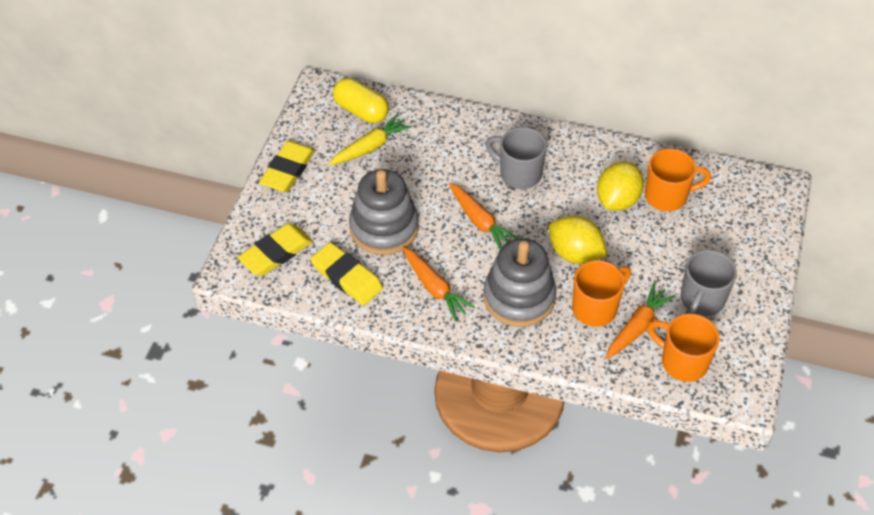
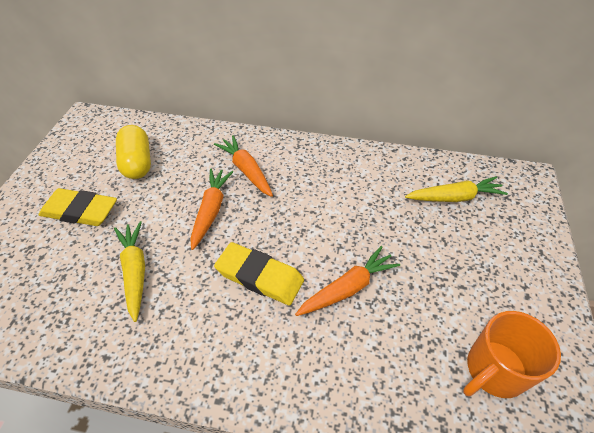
grey mug: [485,127,547,189] [681,250,737,316] = 2 -> none = 0
grey stacking toy: [349,169,419,255] [483,238,556,327] = 2 -> none = 0
orange mug: [572,260,631,327] [645,149,711,211] [647,313,720,382] = 3 -> [463,311,561,398] = 1
yellow carrot: [329,114,412,165] = 1 -> [114,221,145,322] [405,176,508,202] = 2
yellow eraser: [237,223,313,276] [259,141,315,192] [310,242,383,305] = 3 -> [39,188,117,226] [214,242,304,305] = 2
yellow lemon: [548,216,607,264] [597,162,644,211] = 2 -> none = 0

